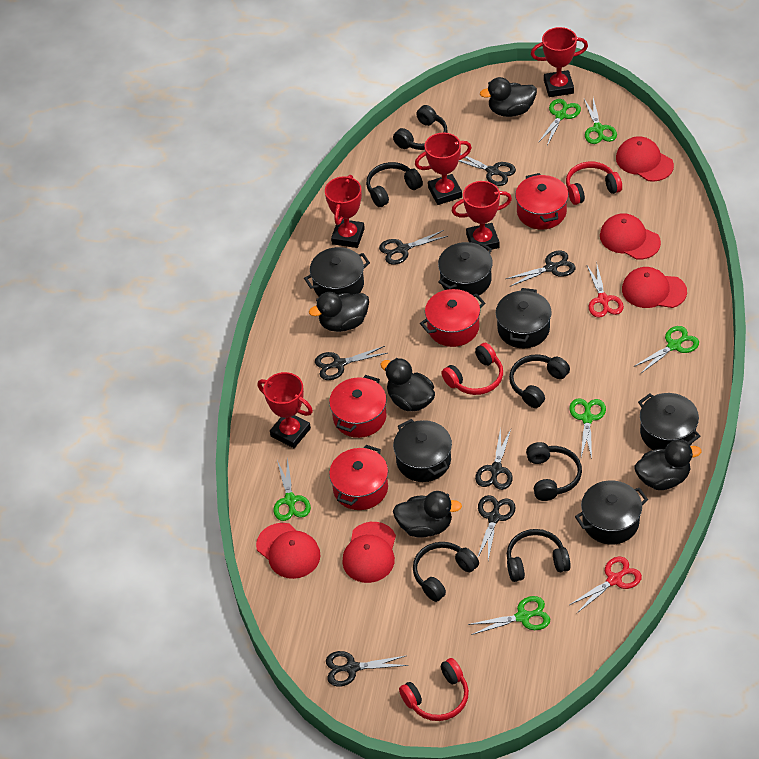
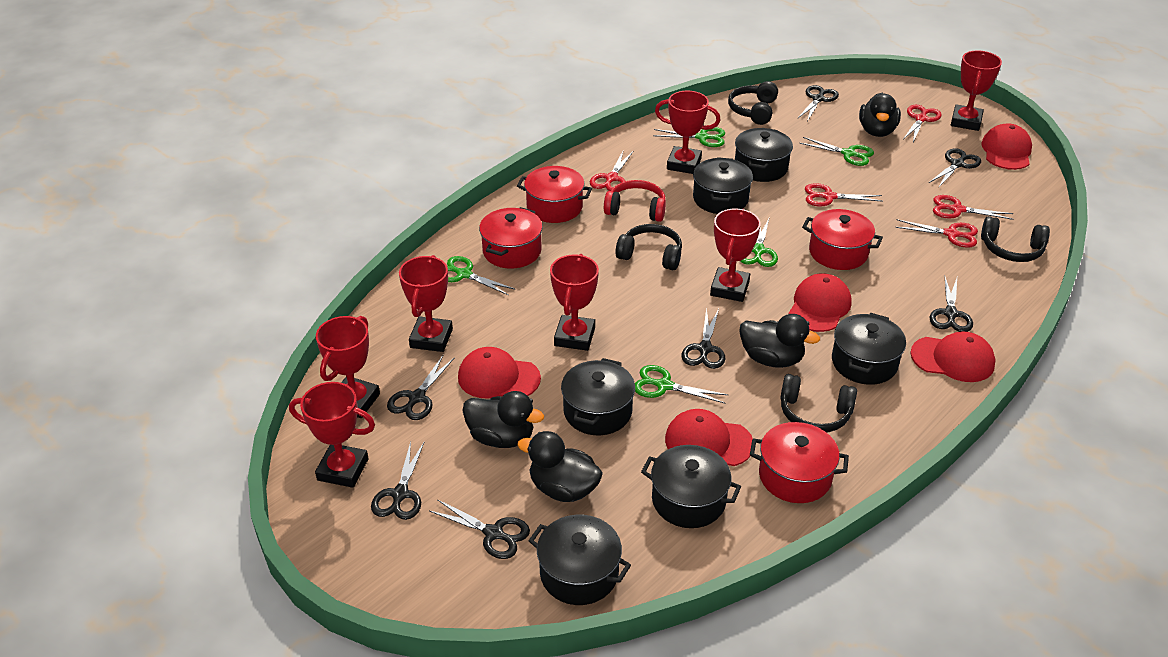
black duck: [309,292,369,332] [380,358,435,411] [393,491,462,538] [480,77,537,117] [634,440,701,490] = 5 -> [462,391,544,448] [517,431,603,502] [739,314,820,368] [859,93,901,137] = 4
black headphones: [366,162,423,207] [393,105,447,150] [413,542,479,602] [507,529,571,582] [509,354,570,408] [526,442,582,501] = 6 -> [615,224,682,270] [728,81,778,125] [780,374,857,433] [981,216,1050,262] = 4
green scissors: [274,457,311,521] [468,596,550,635] [538,99,581,146] [569,398,606,459] [584,98,617,144] [633,326,699,374] = 6 -> [447,256,515,295] [635,365,728,403] [653,127,725,147] [740,219,778,267] [799,137,874,166] = 5
red headphones: [399,658,469,721] [441,343,503,395] [566,162,622,205] = 3 -> [604,180,666,222] = 1
red scissors: [569,557,642,613] [587,265,624,318] = 2 -> [590,150,634,191] [805,183,883,207] [895,219,978,248] [903,105,942,142] [933,195,1014,220] = 5
red trophy: [258,372,313,448] [325,175,365,248] [415,133,472,205] [452,181,512,251] [531,27,588,97] = 5 -> [289,382,375,488] [316,316,380,418] [399,255,453,352] [550,254,599,351] [655,91,721,174] [710,209,761,302] [951,50,1002,131] = 7

